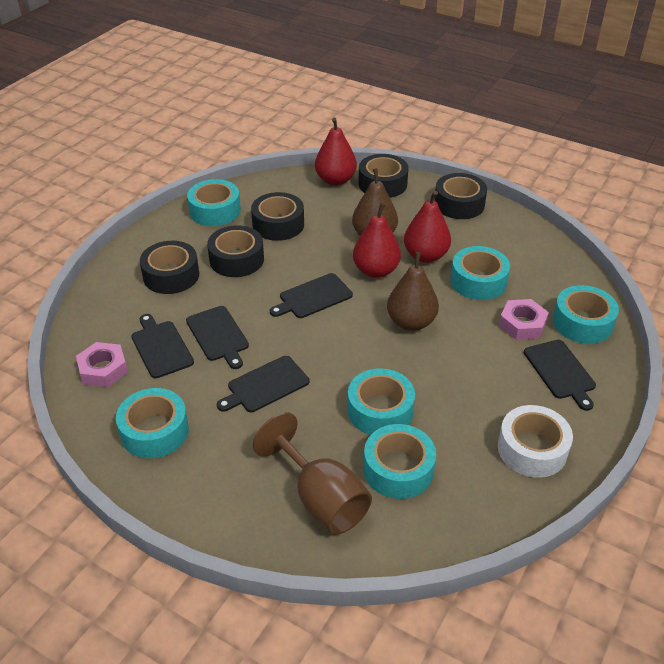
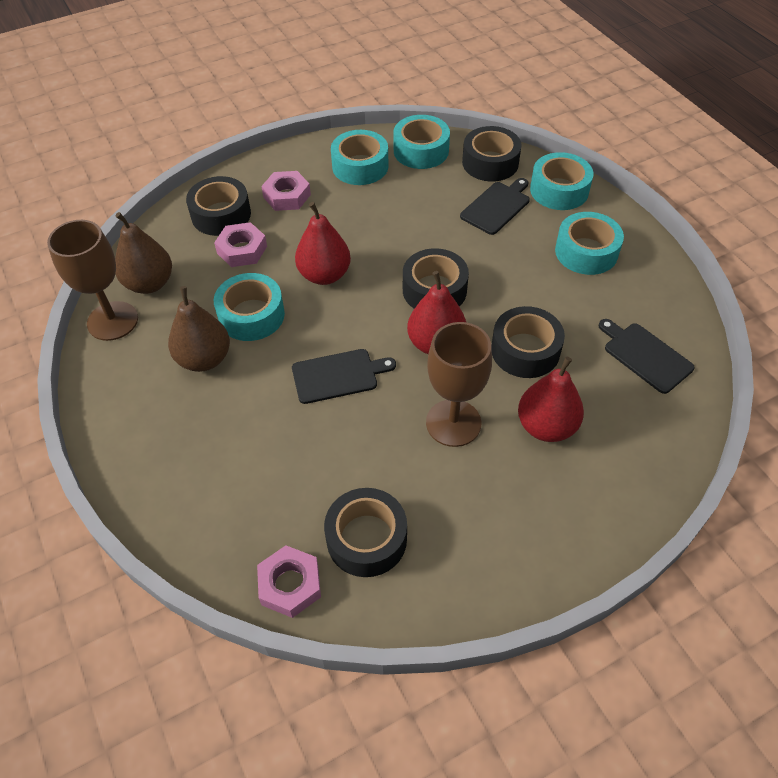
black cutting board: [131,314,194,378] [186,306,249,369] [217,356,309,412] [270,273,353,318] [524,340,596,411] = 5 -> [292,349,396,404] [460,178,530,235] [599,319,695,394] = 3
brown goblet: [253,412,372,535] = 1 -> [47,220,138,341] [426,322,492,447] = 2
pink nut: [76,342,128,387] [499,299,549,340] = 2 -> [214,222,267,267] [257,545,321,618] [261,171,311,211] = 3
turquoise tape: [116,388,189,458] [187,179,241,226] [347,368,415,435] [363,424,436,499] [450,246,510,300] [553,285,619,344] = 6 -> [214,273,285,341] [331,130,389,185] [393,115,450,169] [530,152,593,210] [555,212,624,275] = 5
white tape: [498,405,573,478] = 1 -> none = 0

